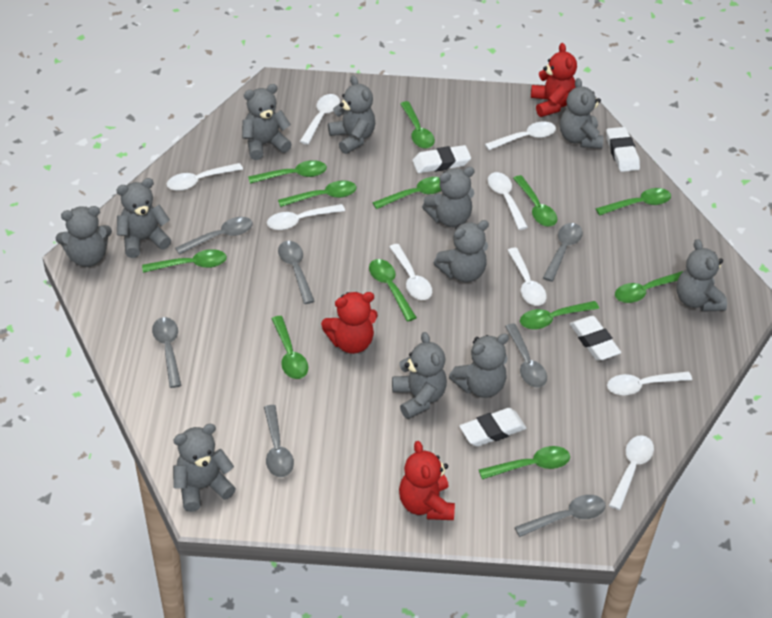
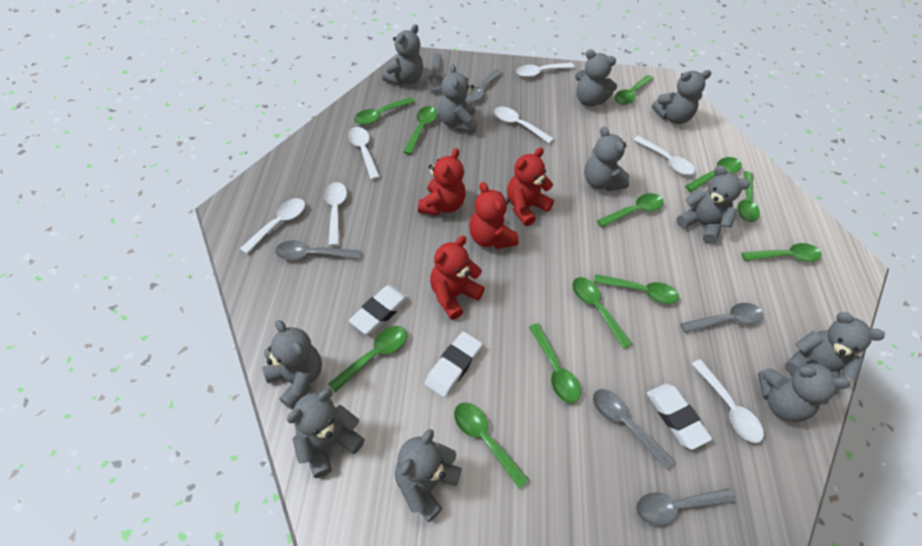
grey spoon: [152,317,181,388] [175,217,253,255] [264,405,294,477] [278,241,315,304] [505,324,547,388] [515,495,606,537] [543,223,583,282] = 7 -> [275,240,360,260] [425,53,443,91] [465,69,503,102] [593,389,675,470] [636,488,736,526] [680,303,763,333] = 6
red teddy bear: [321,292,378,354] [399,441,455,520] [531,43,577,117] = 3 -> [418,148,466,215] [430,236,485,320] [469,182,519,249] [507,147,554,226] = 4
white eraser: [412,145,471,173] [459,408,527,447] [570,316,621,361] [606,127,640,172] = 4 -> [349,285,409,334] [425,331,482,397] [647,384,712,450] = 3
white spoon: [167,163,243,191] [267,204,345,230] [300,94,340,145] [389,244,432,300] [485,122,556,150] [488,172,528,230] [507,248,547,306] [607,372,692,395] [609,435,654,510] = 9 -> [240,198,305,254] [324,182,347,246] [348,127,380,180] [494,107,554,143] [516,63,575,77] [633,136,695,175] [692,359,764,443] = 7

